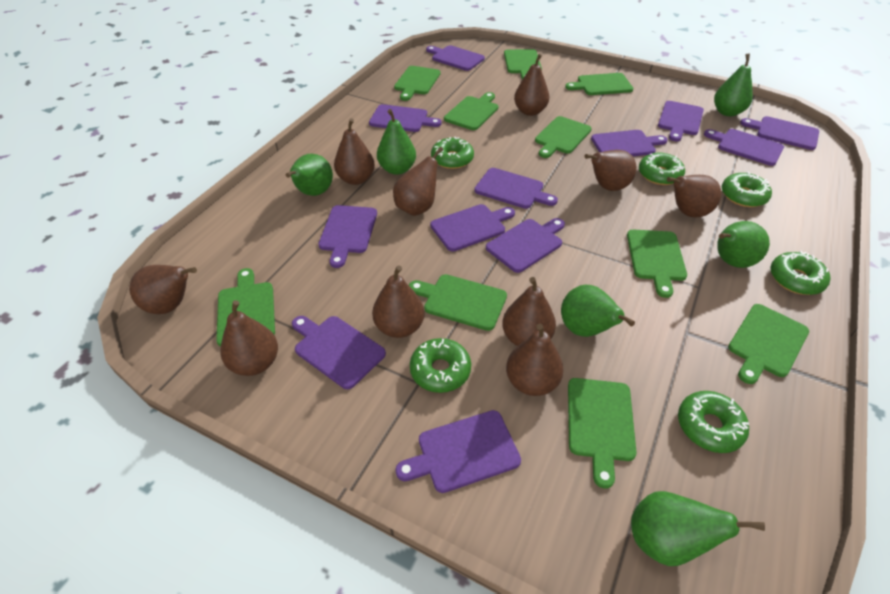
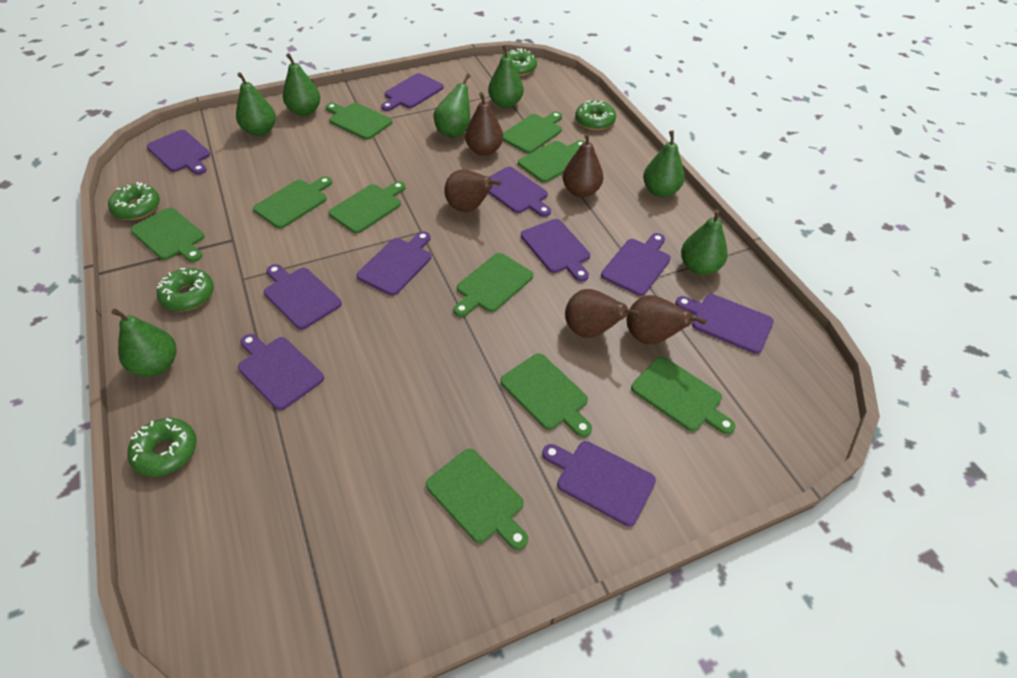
brown pear: [129,265,197,314] [220,300,278,376] [334,118,375,185] [372,266,425,338] [393,147,443,216] [502,277,556,346] [506,324,563,396] [514,53,549,116] [585,150,637,191] [667,175,721,217] = 10 -> [444,170,501,212] [465,92,503,156] [563,133,603,197] [565,289,641,338] [627,295,707,345] = 5
green donut: [410,338,471,393] [431,137,474,169] [639,153,685,185] [678,391,749,453] [722,172,772,207] [771,251,830,295] = 6 -> [108,182,160,220] [127,418,197,477] [157,268,214,311] [500,48,537,76] [575,100,616,130] = 5
green pear: [286,154,333,196] [377,109,416,175] [561,285,635,337] [631,491,765,566] [714,53,753,116] [717,221,770,268] = 6 -> [112,309,176,377] [236,72,276,136] [283,53,320,116] [434,74,470,138] [488,45,524,108] [643,130,685,197] [681,209,728,275] = 7
purple cutting board: [292,316,386,389] [318,205,377,268] [369,104,441,132] [395,410,521,493] [426,45,485,71] [430,204,515,252] [474,168,558,209] [486,218,565,273] [591,130,668,156] [658,101,704,142] [704,129,784,166] [740,116,819,150] = 12 -> [147,130,210,175] [238,334,324,410] [264,264,342,330] [356,231,431,296] [381,73,444,111] [488,167,551,217] [521,219,590,282] [542,441,656,526] [601,233,671,296] [675,294,774,354] = 10

